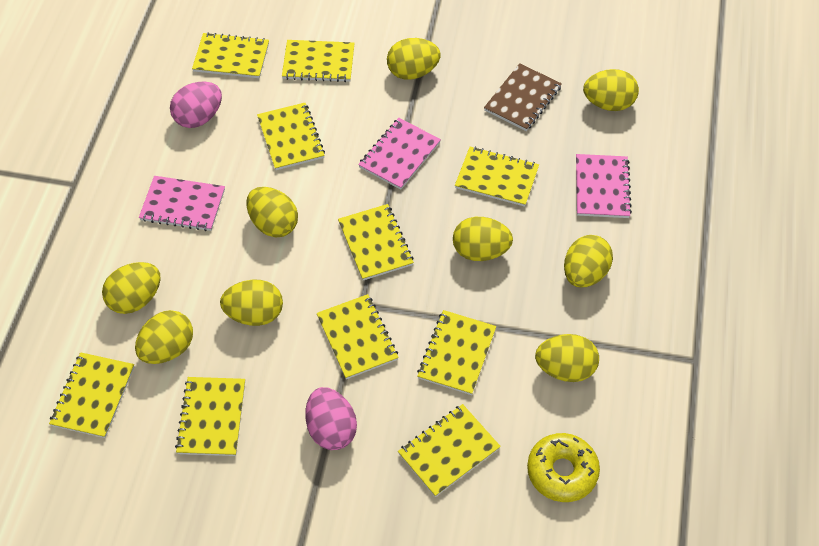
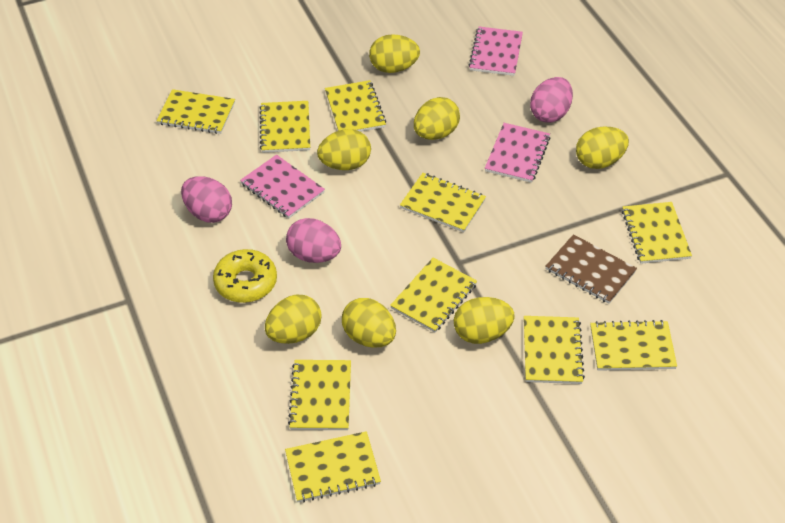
pink egg: [170,82,222,128] [305,387,357,450] = 2 -> [181,176,232,223] [286,218,341,263] [530,77,573,123] = 3
yellow egg: [102,262,161,314] [135,310,193,364] [220,280,283,326] [246,187,298,237] [387,38,440,80] [453,217,513,261] [535,334,599,382] [564,235,613,287] [583,69,639,111] = 9 -> [265,295,322,344] [317,129,371,170] [342,298,396,348] [369,34,420,73] [414,97,460,140] [454,297,515,344] [576,127,629,169] = 7

